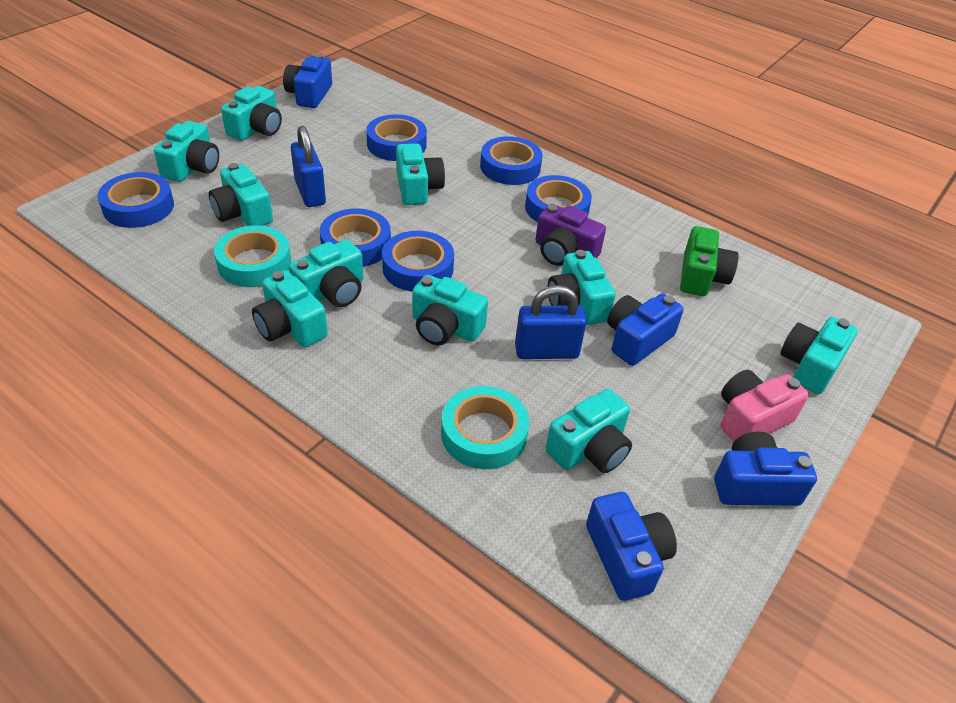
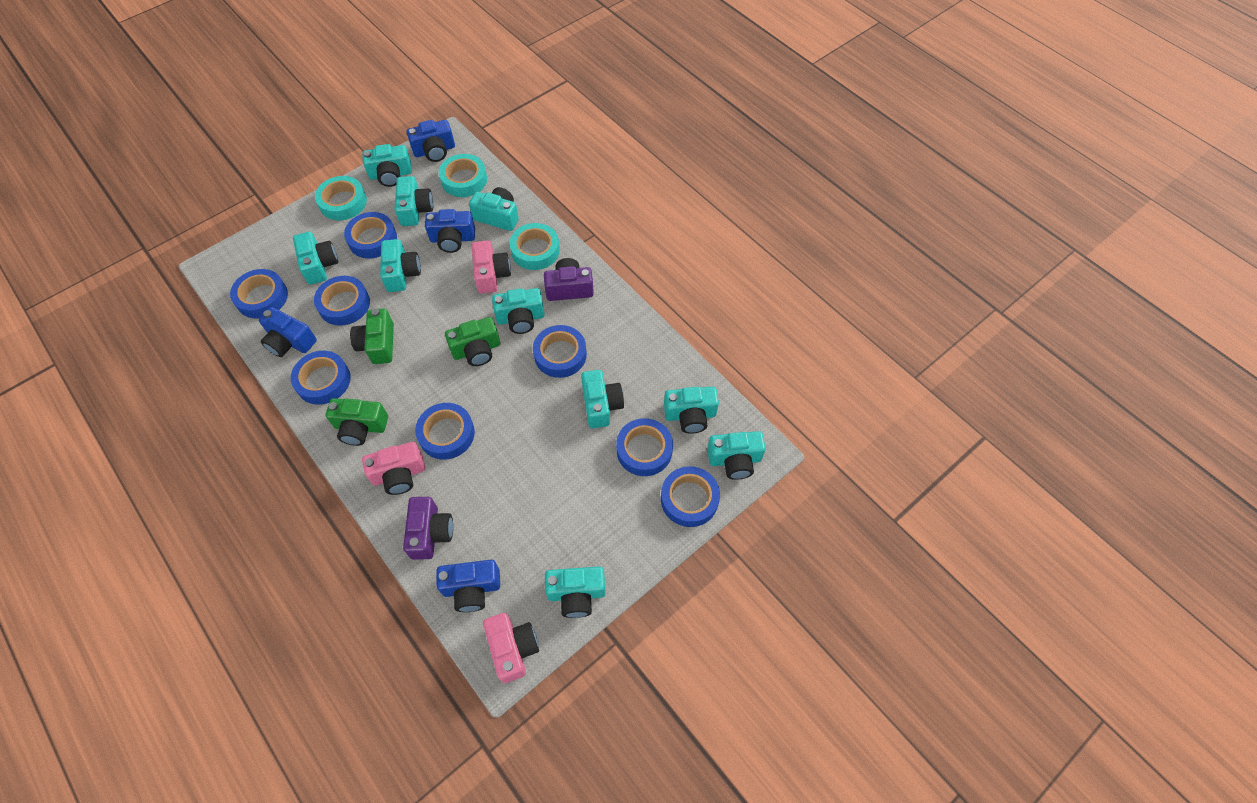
blue padlock: [291,126,326,207] [515,285,587,359] = 2 -> none = 0
blue tape: [98,172,174,228] [320,208,391,267] [366,114,427,161] [382,231,454,292] [480,136,543,185] [525,175,592,222] = 6 -> [230,269,288,319] [291,351,351,405] [314,276,370,326] [344,212,397,258] [415,403,475,460] [533,325,587,378] [616,418,673,476] [661,466,720,527] = 8
green camera: [680,226,739,296] = 1 -> [326,398,388,446] [350,308,394,364] [445,317,500,366] = 3
pink camera: [720,370,809,442] = 1 -> [362,442,425,495] [472,240,511,294] [483,613,539,683] = 3
purple camera: [535,204,606,266] = 1 -> [403,497,453,560] [544,258,594,301] = 2
turquoise tape: [214,225,291,287] [441,386,529,469] = 2 -> [315,176,367,220] [439,154,487,197] [510,223,560,270] = 3

